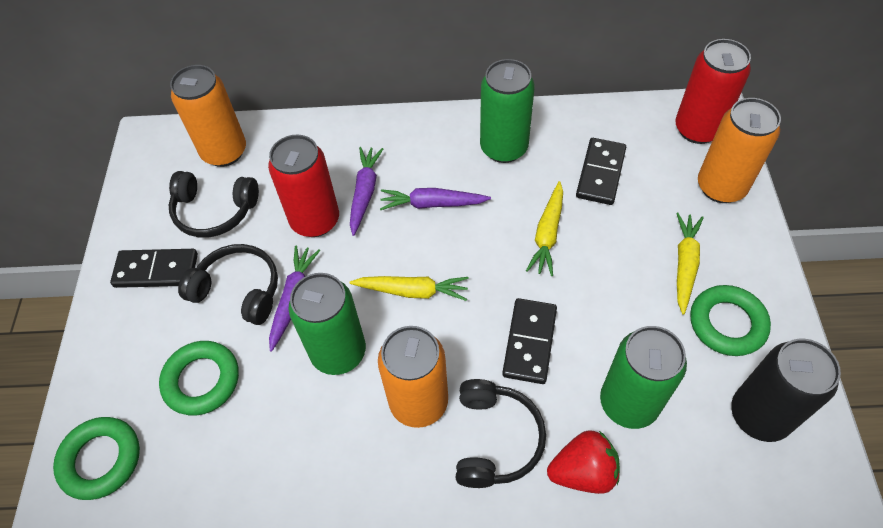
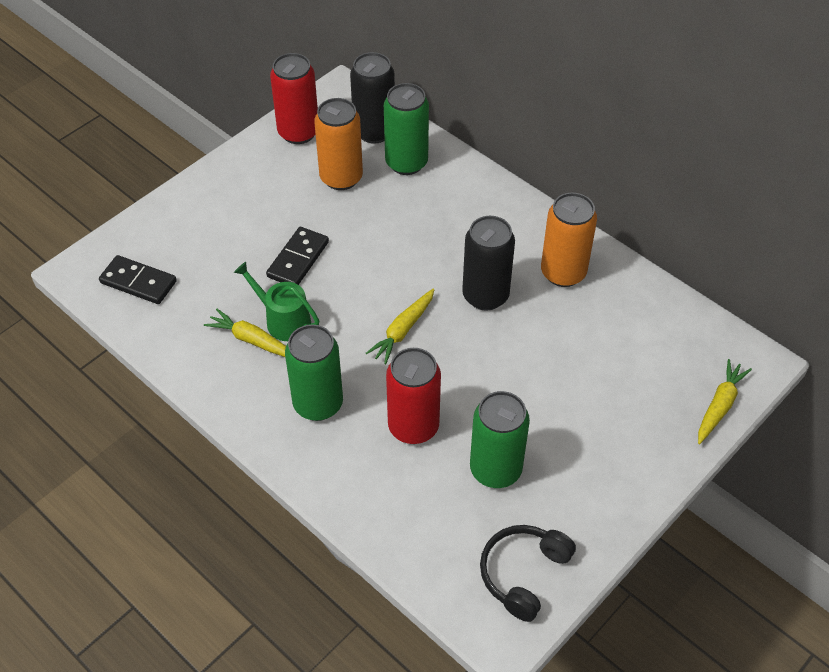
black can: [731,339,841,442] = 1 -> [350,52,395,144] [462,216,515,311] = 2
black domino: [110,249,198,288] [502,298,557,384] [576,138,626,205] = 3 -> [99,255,177,304] [266,227,329,285] = 2
black headphones: [169,171,259,237] [178,244,278,325] [456,379,546,488] = 3 -> [480,525,576,622] = 1
green ring: [53,417,140,500] [159,341,239,416] [690,285,771,356] = 3 -> none = 0
green watering can: none = 0 -> [234,262,319,341] = 1
orange can: [170,65,246,167] [378,326,448,428] [698,98,781,203] = 3 -> [314,98,363,190] [541,193,597,287] = 2
purple carrot: [269,246,320,352] [350,147,383,236] [380,188,491,210] = 3 -> none = 0
red strawberry: [547,430,620,494] = 1 -> none = 0

